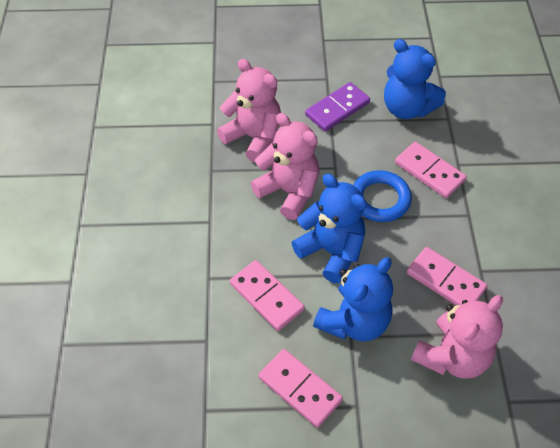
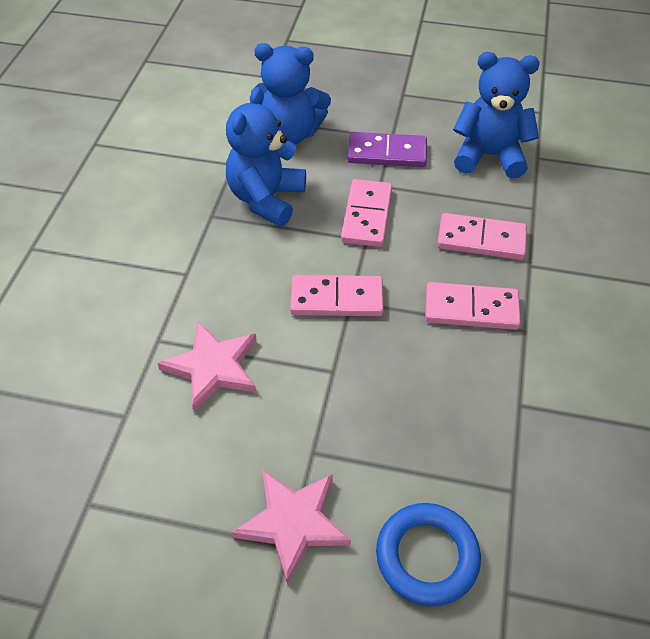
pink star: none = 0 -> [158,321,257,412] [231,470,351,585] = 2
pink teddy bear: [217,59,281,163] [251,113,320,220] [411,295,503,379] = 3 -> none = 0

